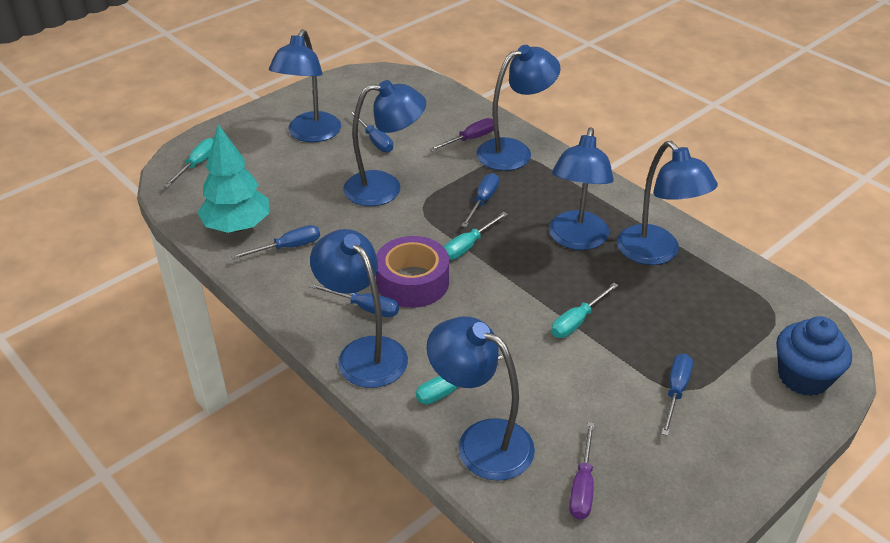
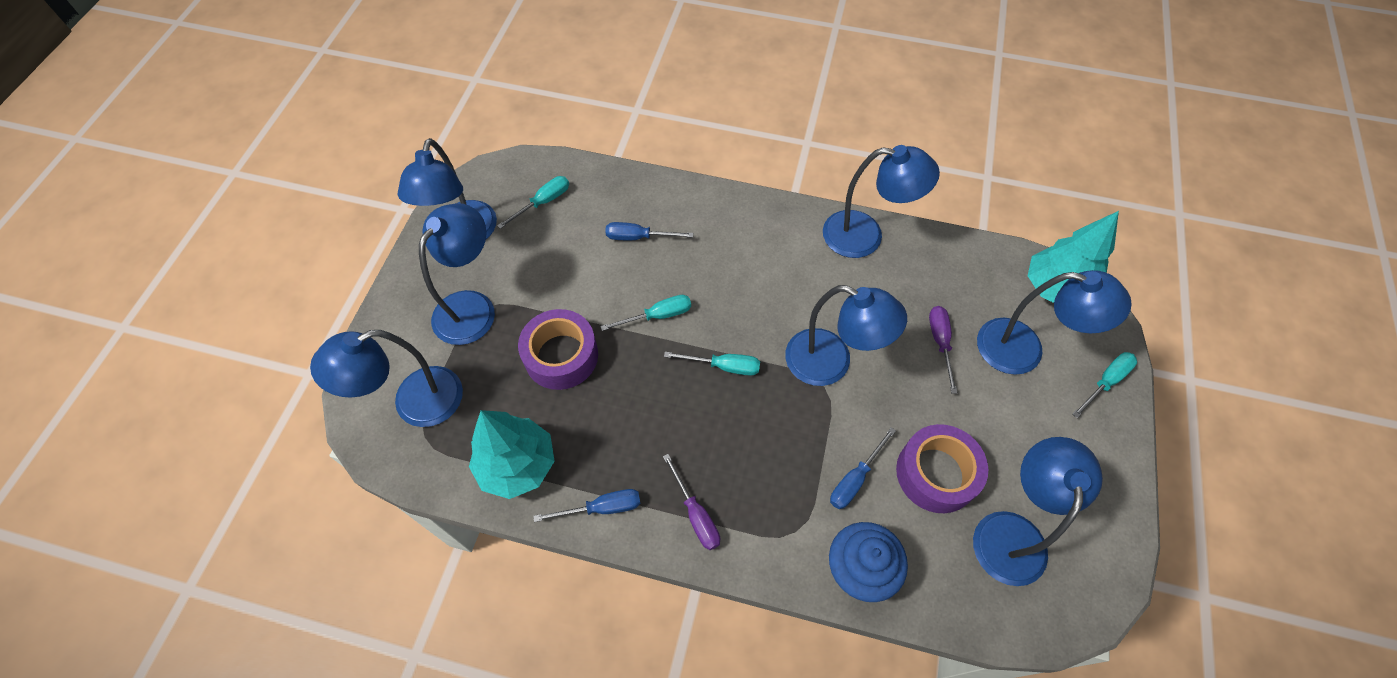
blue screwdriver: [231,225,320,259] [309,283,399,317] [349,110,393,152] [461,173,499,227] [661,354,693,436] = 5 -> [533,489,641,522] [605,222,693,240] [830,427,896,509] = 3
purple tape: [376,236,449,308] = 1 -> [518,309,598,390] [896,424,988,513] = 2
turquoise tree: [198,124,269,233] = 1 -> [469,410,555,499] [1028,211,1119,303] = 2

